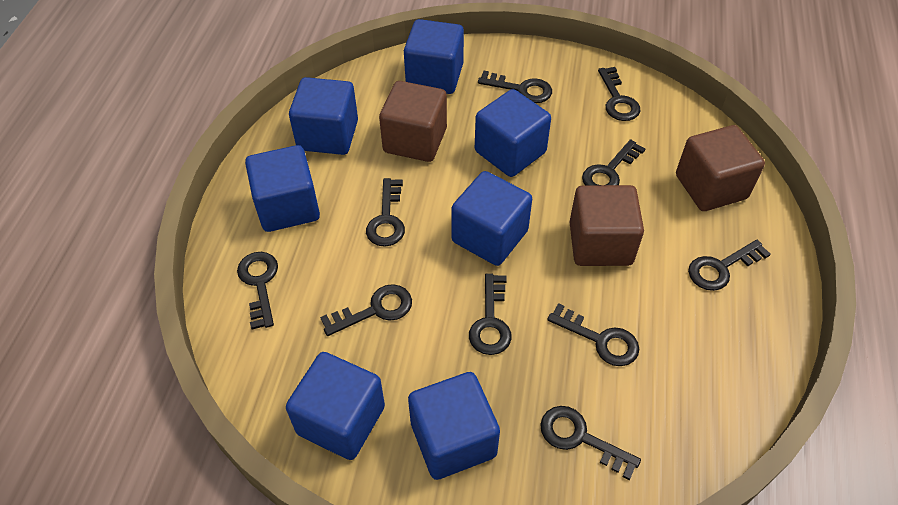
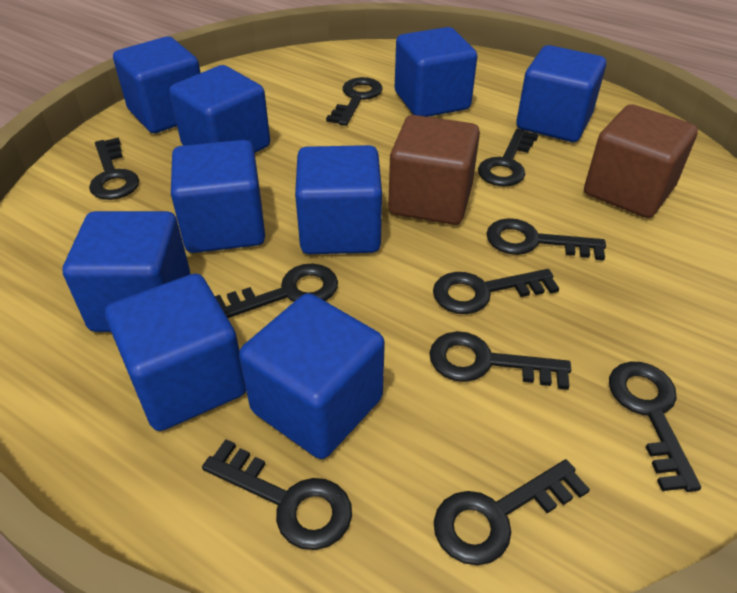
blue cube: [245,145,320,232] [286,352,385,460] [289,77,358,155] [404,19,464,94] [408,372,500,480] [451,171,532,266] [475,89,551,177] = 7 -> [63,211,190,332] [105,274,246,431] [113,37,201,133] [169,65,270,153] [171,140,265,253] [239,293,385,459] [295,145,382,254] [395,27,477,117] [516,45,606,142] = 9
brown cube: [379,81,447,162] [570,185,644,266] [676,125,765,211] = 3 -> [388,115,480,225] [584,104,698,218] = 2

